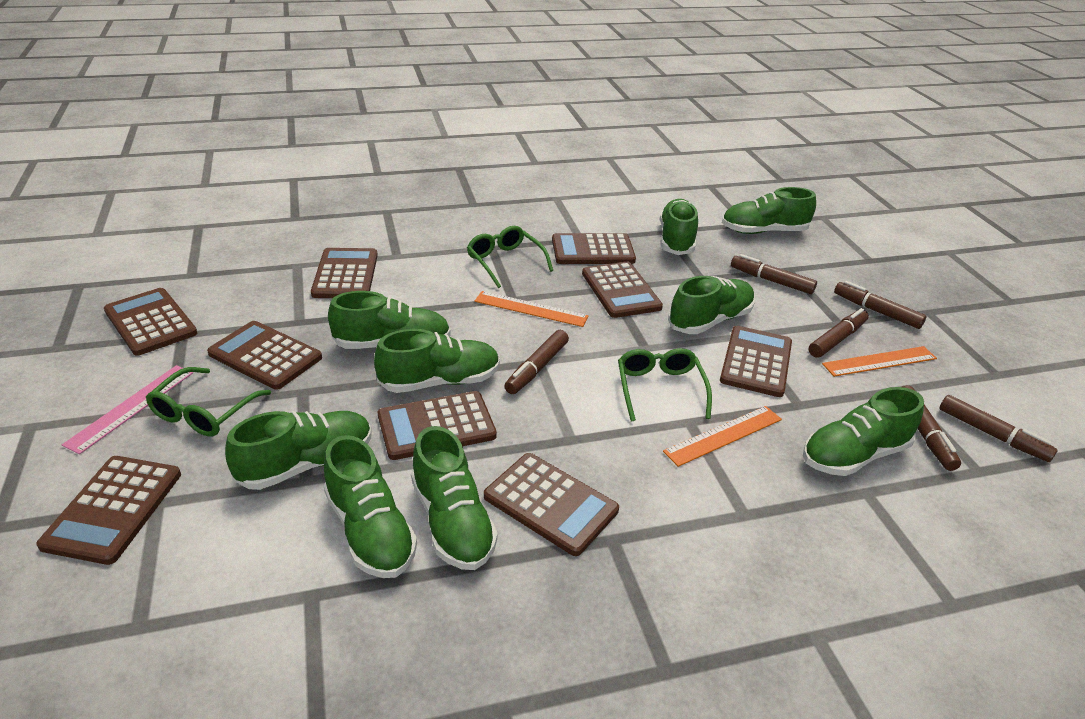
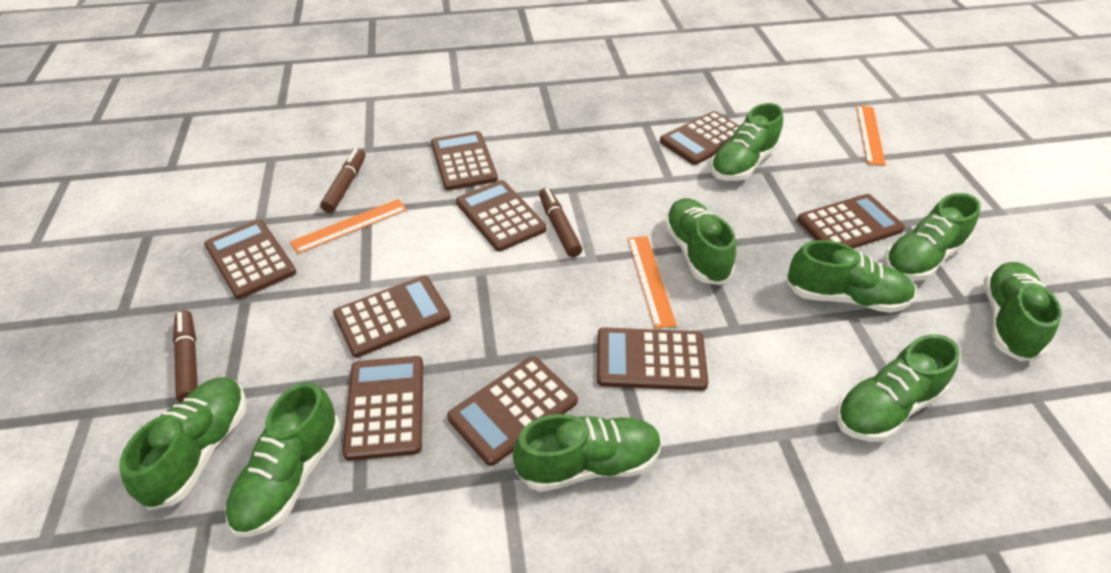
brown marker: [504,330,569,394] [731,254,817,294] [809,308,869,358] [834,281,926,329] [902,385,961,471] [939,395,1058,462] = 6 -> [173,310,198,403] [320,148,366,213] [539,188,582,257] = 3
green glasses: [146,367,271,437] [467,226,553,288] [618,348,712,422] = 3 -> none = 0
pink ruler: [62,365,193,454] = 1 -> none = 0

